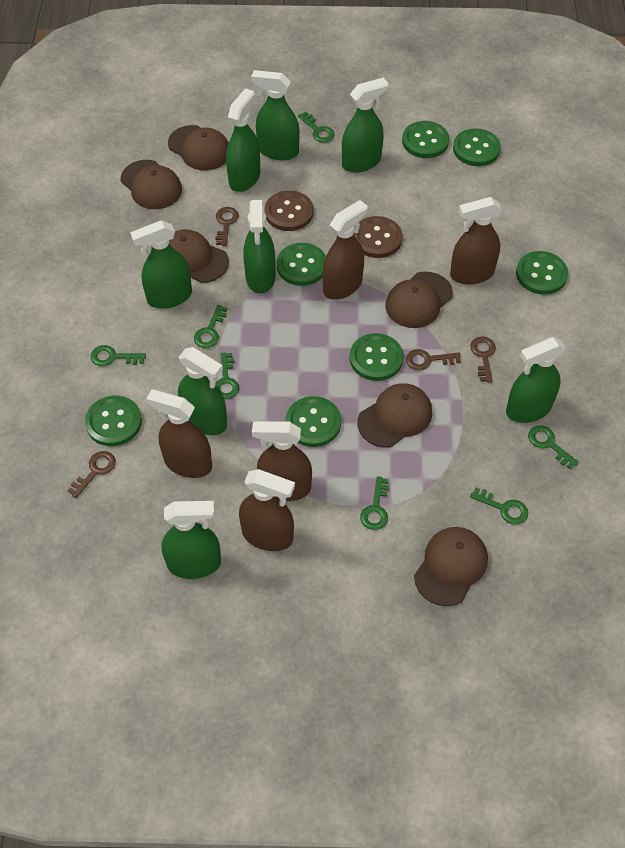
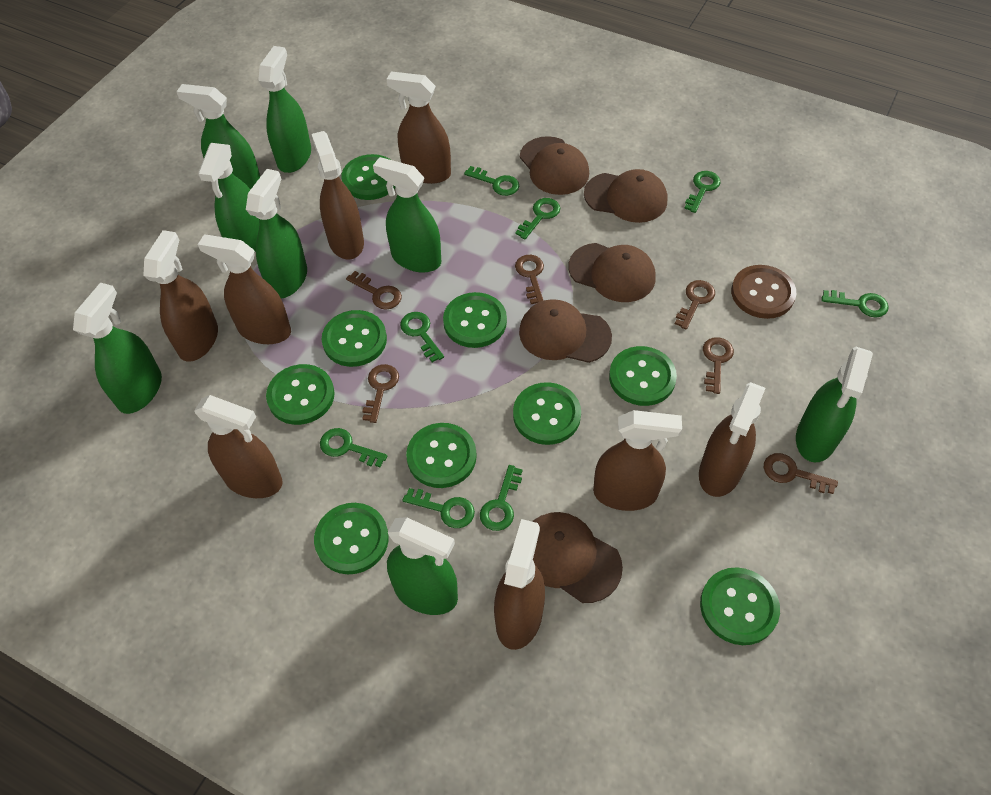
brown button: [265,191,313,231] [353,216,403,258] = 2 -> [731,265,796,319] = 1
brown cap: [121,160,182,209] [168,125,229,171] [169,229,229,283] [358,383,432,448] [385,272,453,328] [414,527,488,606] = 6 -> [519,299,612,363] [520,136,589,195] [532,512,623,603] [569,243,656,302] [584,169,667,223] = 5
brown key: [67,451,116,498] [215,207,239,246] [406,349,461,370] [470,336,496,382] = 4 -> [346,271,402,310] [362,364,399,423] [515,255,544,304] [675,280,715,329] [703,337,734,394] [764,453,838,494] = 6
brown spray bottle: [146,390,212,478] [239,469,295,551] [252,421,312,501] [323,200,367,300] [450,197,502,285] = 5 -> [143,230,218,362] [194,395,282,498] [198,235,291,344] [312,131,364,260] [387,72,451,184] [494,519,545,650] [593,410,682,511] [699,382,765,497] = 8
green button: [85,396,142,446] [277,243,326,286] [286,396,341,447] [350,333,403,381] [402,121,449,158] [453,128,501,166] [516,251,568,295] = 7 -> [266,364,335,425] [314,503,389,574] [322,310,387,367] [341,154,395,200] [406,423,477,488] [443,292,507,348] [513,382,581,445] [609,346,677,406] [700,567,780,645] = 9
green key: [91,345,146,366] [194,305,227,348] [215,353,239,399] [298,112,334,143] [360,476,389,530] [470,488,528,525] [528,425,579,469] = 7 -> [320,428,387,467] [400,312,444,362] [403,488,475,528] [464,166,519,196] [480,465,523,531] [515,198,560,240] [684,171,720,213] [822,290,889,317] = 8

